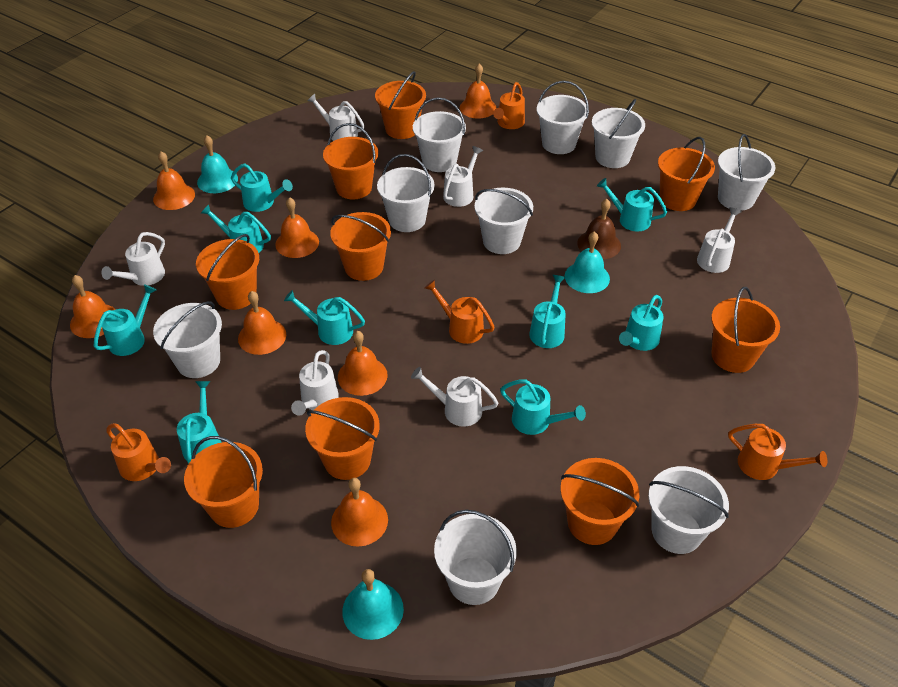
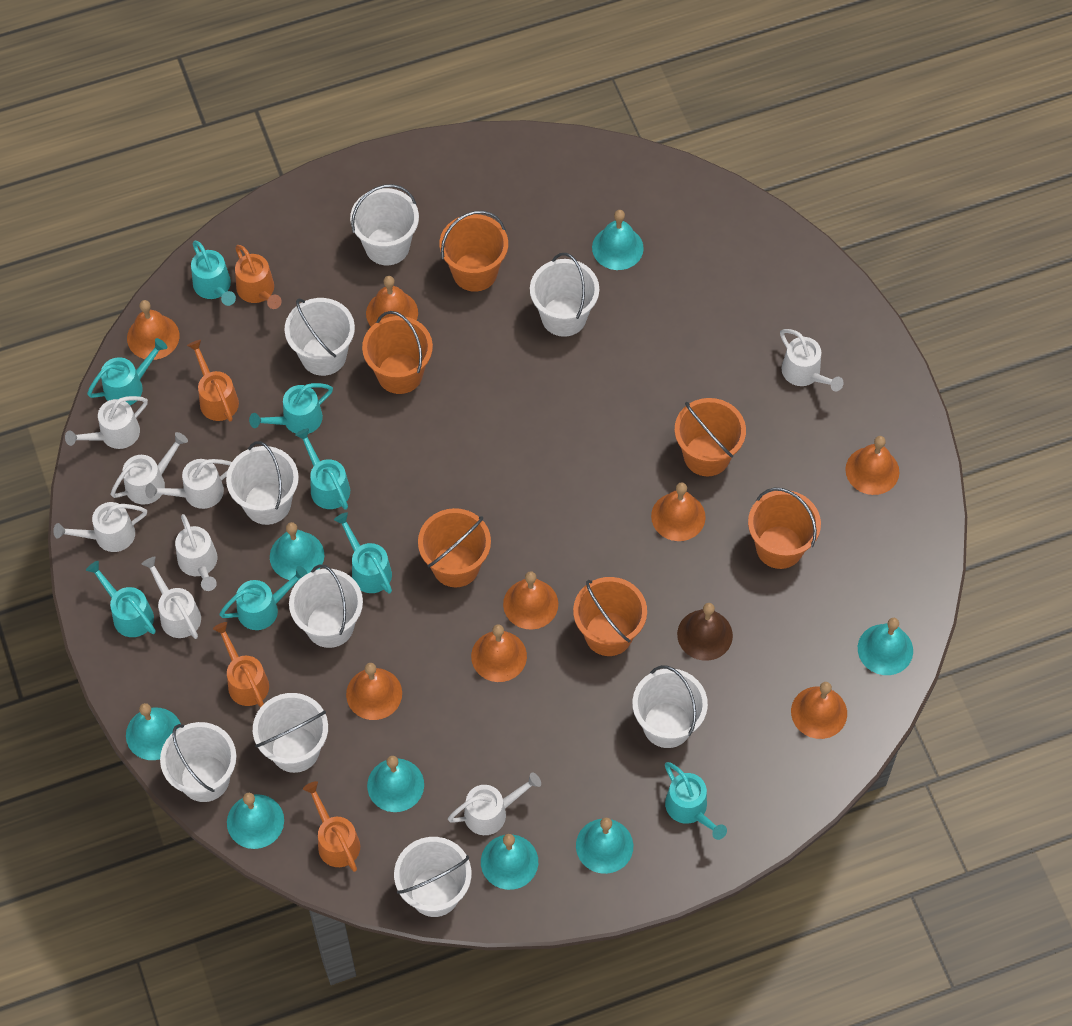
orange bell: [70,275,116,338] [153,151,195,210] [238,291,286,355] [275,197,319,258] [331,478,388,547] [338,331,388,396] [460,64,496,119] = 7 -> [127,300,179,360] [346,663,402,720] [366,276,418,326] [471,624,527,682] [503,571,558,630] [651,482,706,541] [791,682,847,739] [845,436,899,495] = 8
orange bucket: [184,436,263,528] [196,234,259,310] [305,397,380,480] [323,123,378,199] [330,212,391,281] [375,71,426,139] [560,458,639,545] [658,137,715,211] [711,287,780,373] = 9 -> [362,311,433,394] [418,508,491,587] [439,210,508,292] [573,577,647,656] [674,398,746,476] [748,488,821,569] = 6
turquoise bell: [197,135,238,193] [342,569,404,640] [565,231,610,293] = 3 -> [126,703,181,760] [227,793,284,849] [270,522,324,581] [367,756,424,812] [481,834,538,890] [576,818,633,874] [592,210,644,270] [858,618,913,675] = 8
turquoise watering can: [94,284,157,356] [177,381,222,464] [201,204,271,253] [231,163,293,212] [284,290,365,345] [500,379,586,435] [529,275,566,348] [597,178,667,232] [619,295,663,351] = 9 -> [86,561,156,637] [87,338,167,405] [191,241,236,306] [219,566,308,630] [249,383,333,434] [295,428,350,510] [334,512,392,594] [665,762,727,840] = 8
white watering can: [101,232,165,286] [291,350,339,416] [307,94,364,141] [411,367,498,427] [443,146,483,207] [697,207,741,273] = 6 -> [53,502,147,552] [65,396,148,449] [110,432,188,505] [142,556,201,639] [145,459,232,509] [175,514,217,591] [448,772,541,835] [780,329,843,391] = 8

